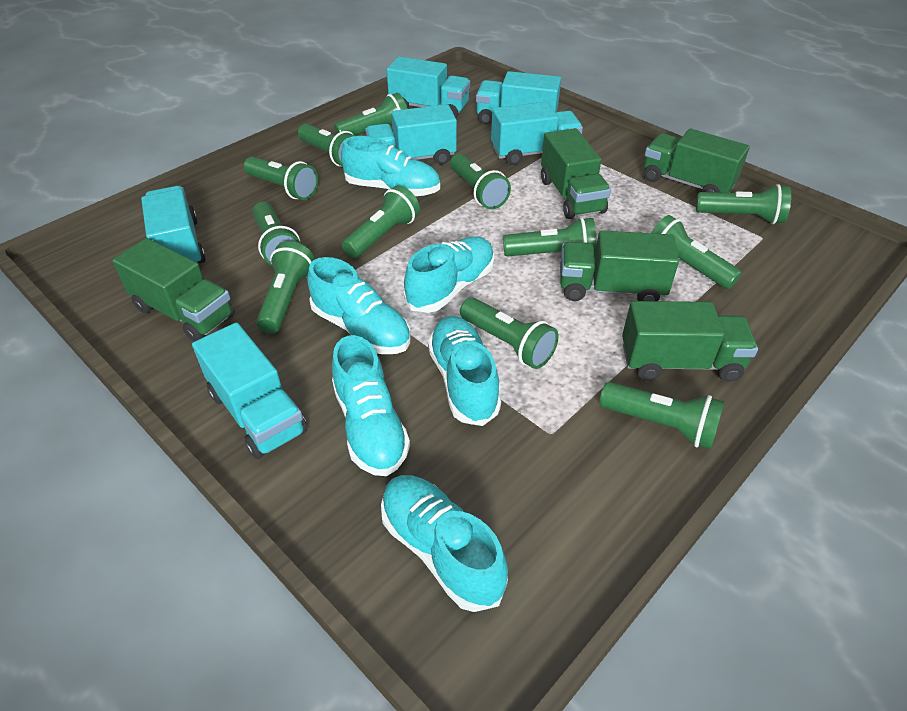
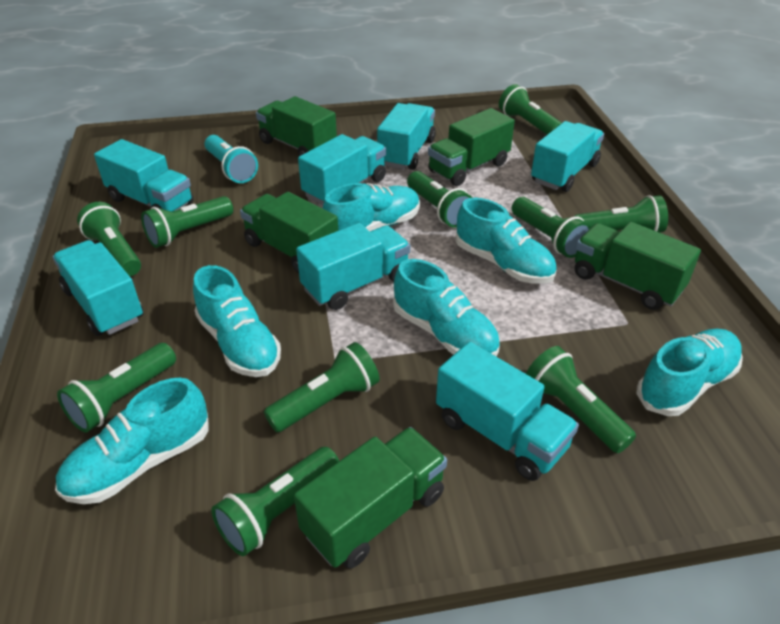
green flashlight: [244,156,318,200] [253,202,301,265] [256,241,314,334] [298,124,355,167] [334,93,408,136] [342,185,420,258] [450,153,511,209] [460,298,559,369] [503,217,597,257] [599,382,724,449] [651,215,742,289] [696,184,791,224] = 12 -> [57,343,176,433] [77,202,141,276] [141,196,233,248] [211,447,339,556] [264,342,380,432] [407,171,472,228] [499,84,562,135] [512,197,591,258] [526,346,636,453] [573,195,668,233] = 10
turquoise flashlight: none = 0 -> [205,135,258,183] = 1
turquoise truck: [141,186,206,263] [192,322,308,459] [365,104,457,165] [387,57,470,118] [476,71,561,125] [491,102,583,165] = 6 -> [52,240,144,336] [94,139,194,212] [296,223,410,310] [298,134,386,205] [377,103,436,170] [436,342,579,481] [531,121,604,192] = 7

